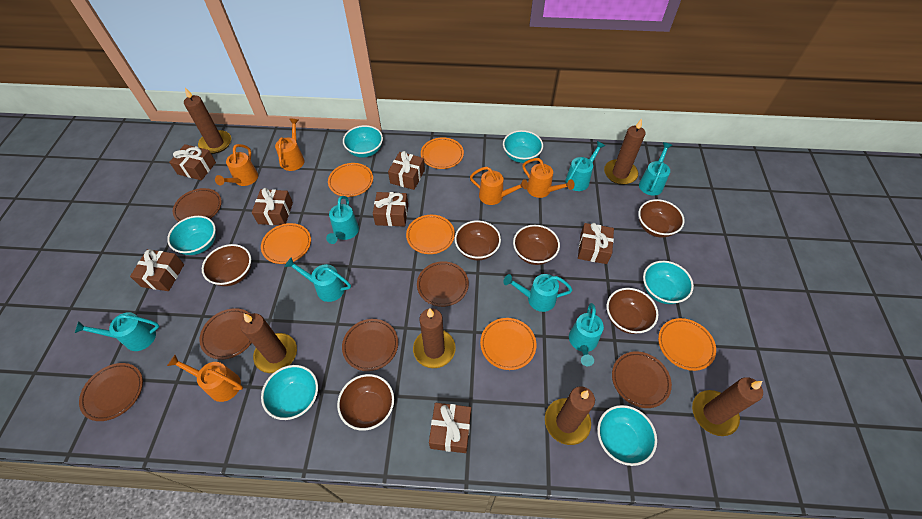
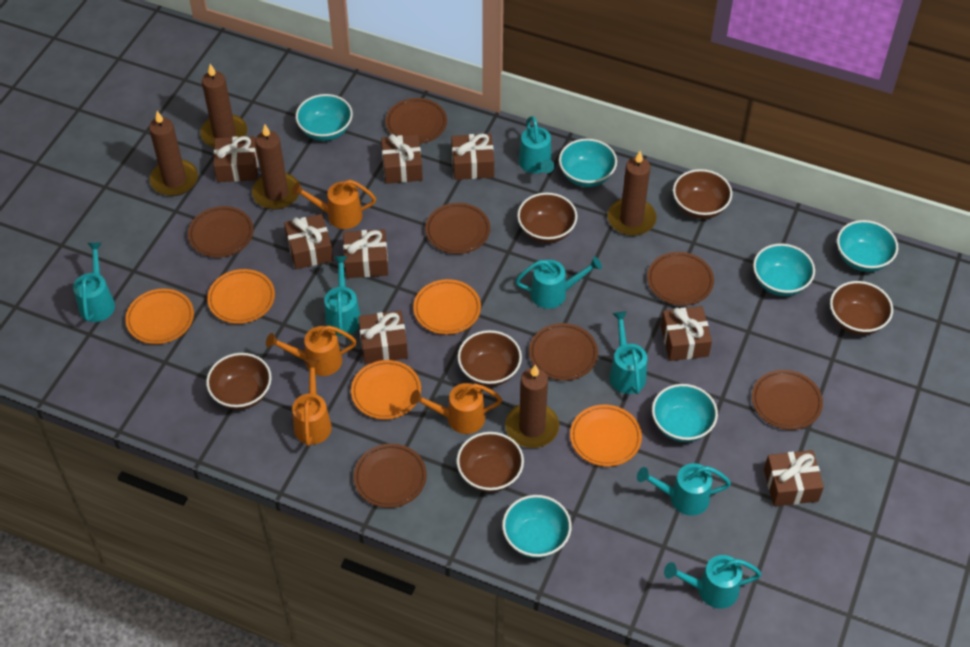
brown candle: [184,88,231,154] [240,313,297,373] [413,308,456,368] [545,386,595,445] [604,119,645,185] [692,377,763,436] = 6 -> [149,111,198,196] [200,64,247,148] [252,125,300,210] [505,365,559,448] [608,151,657,236] = 5
brown gift: [130,249,184,291] [169,144,216,180] [252,188,293,225] [373,192,408,227] [388,151,425,190] [429,403,471,453] [578,223,614,264] = 7 -> [214,136,258,182] [284,214,333,269] [343,229,388,278] [358,310,408,364] [381,134,423,184] [451,133,494,180] [661,306,712,361] [764,450,824,506] = 8
brown plate: [79,363,143,421] [173,188,222,222] [199,308,252,360] [342,319,398,371] [417,261,469,307] [612,352,672,408] = 6 -> [188,206,253,258] [354,444,427,508] [386,98,447,144] [425,203,490,254] [529,323,598,381] [647,252,714,306] [752,370,823,430] = 7
orange plate: [261,223,311,264] [328,163,373,197] [406,215,455,254] [421,137,464,169] [480,318,536,370] [658,318,716,371] = 6 -> [125,289,194,344] [207,269,275,324] [351,360,421,419] [413,279,481,335] [570,405,642,467] = 5
orange watering can: [167,355,243,402] [215,144,258,186] [275,119,305,171] [470,167,528,205] [522,158,575,198] = 5 -> [266,325,357,376] [292,180,376,229] [292,360,332,446] [410,383,502,434] = 4

